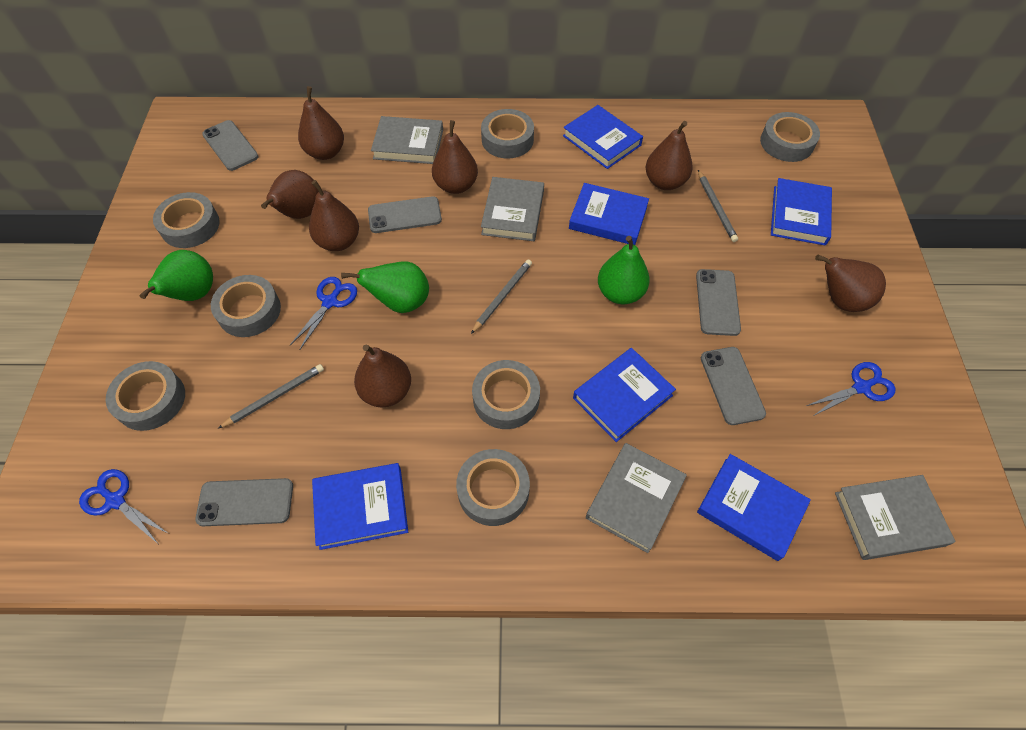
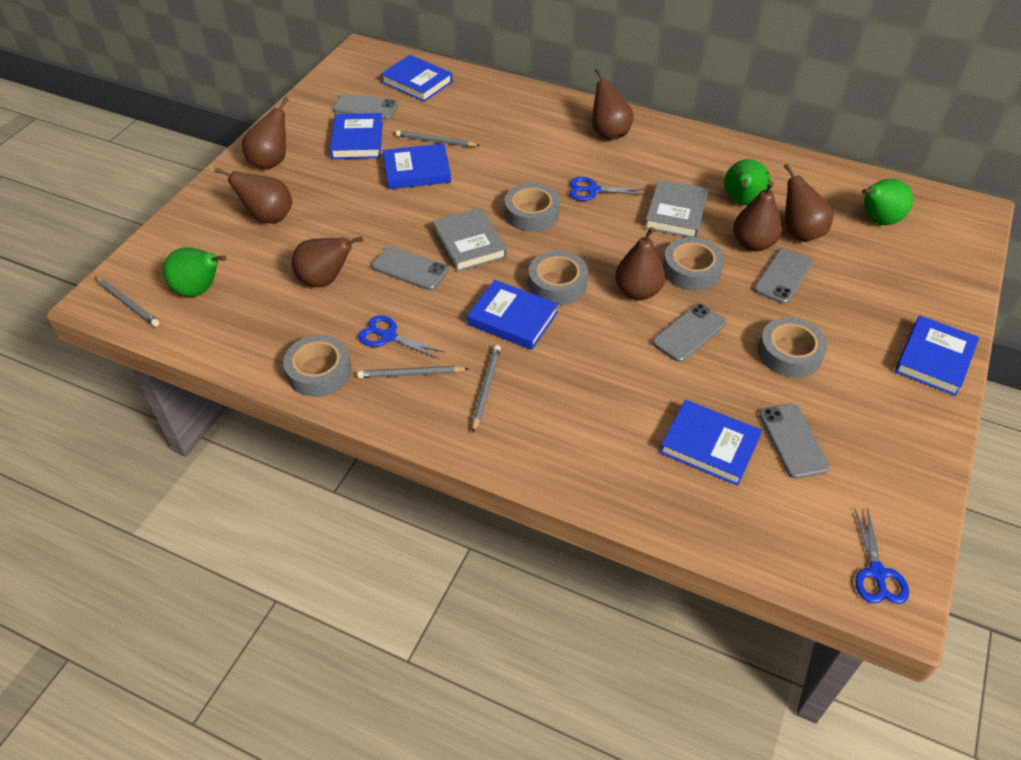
grey book: [371,116,443,164] [481,177,544,241] [586,443,687,553] [835,475,955,560] = 4 -> [432,208,507,272] [645,179,709,238] = 2
grey pencil: [218,364,324,429] [471,259,532,334] [698,170,738,242] = 3 -> [95,276,159,327] [357,366,469,378] [396,130,480,147] [472,345,501,432] = 4
grey tape: [106,361,185,431] [153,192,220,248] [211,275,281,337] [456,449,530,526] [472,360,540,429] [481,109,534,159] [760,112,820,162] = 7 -> [283,335,352,397] [505,183,560,232] [528,251,588,305] [663,237,724,291] [758,317,827,378] = 5

